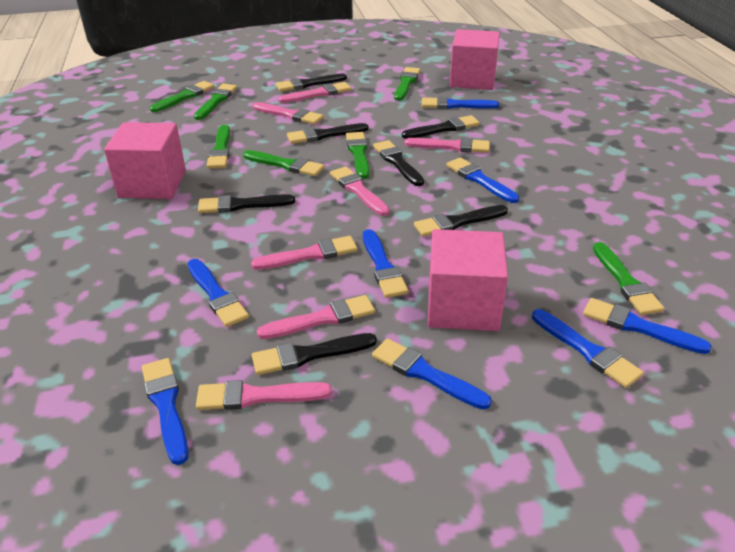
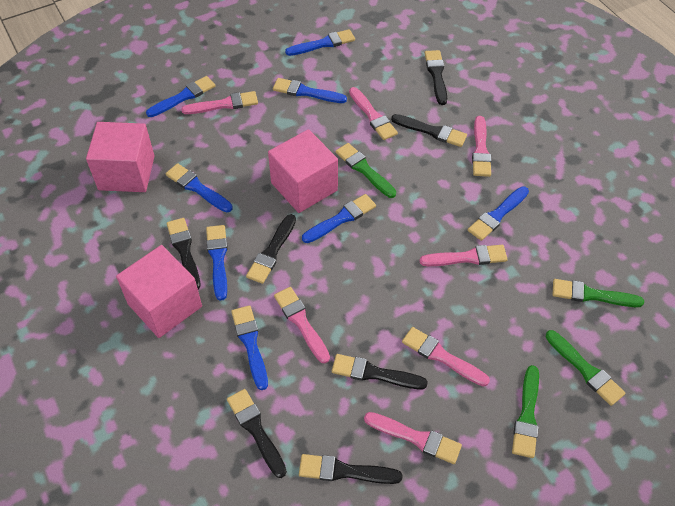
green brush: [150,81,214,112] [194,84,237,120] [206,125,230,169] [243,150,324,176] [346,132,370,179] [394,67,420,101] [593,242,664,315] = 7 -> [336,143,396,198] [512,365,539,458] [546,330,625,406] [553,279,644,307] = 4

